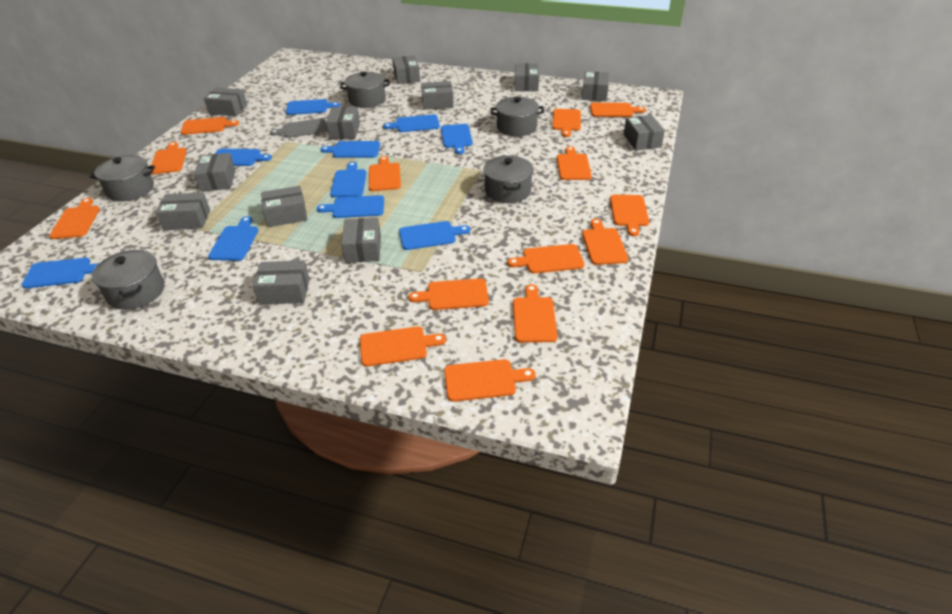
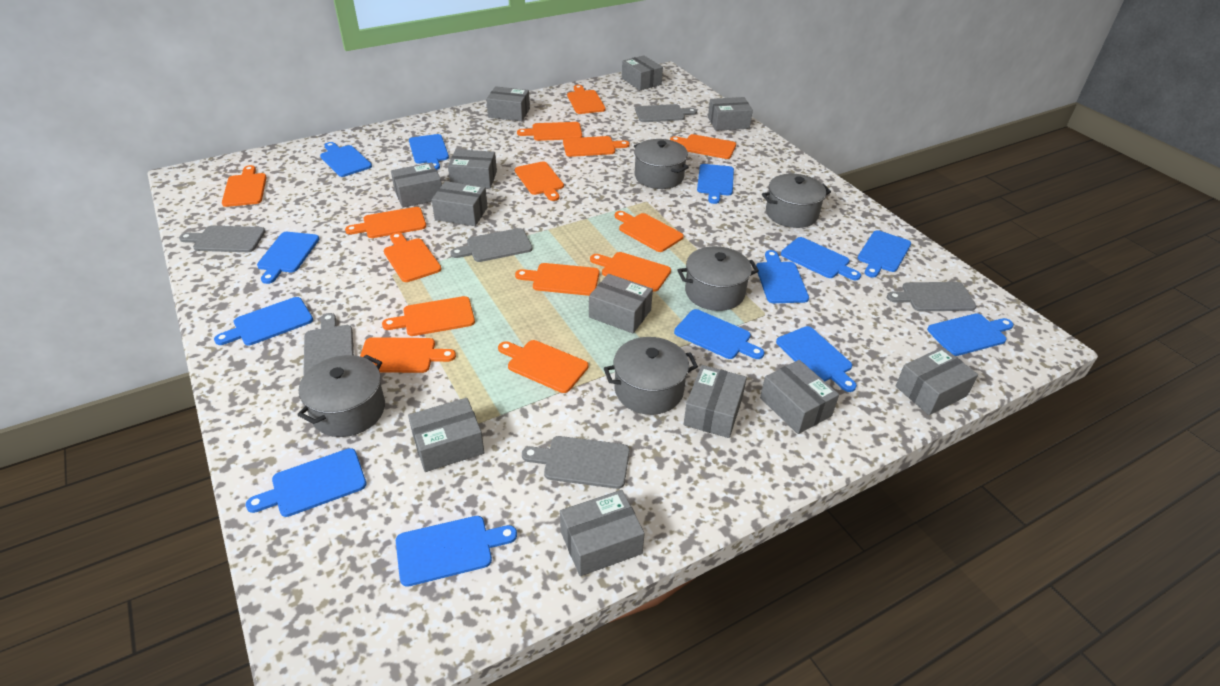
blue cutting board: [21,258,99,288] [208,216,259,261] [215,149,272,166] [286,99,340,115] [317,195,384,218] [320,141,380,158] [330,162,366,198] [383,114,440,132] [399,221,470,250] [441,124,473,154] = 10 -> [214,297,313,345] [246,448,367,517] [257,232,319,284] [320,142,372,177] [396,516,517,587] [409,134,449,170] [674,309,765,359] [697,164,734,204] [756,250,809,303] [776,326,857,392] [781,237,861,280] [858,230,911,277] [927,313,1014,356] = 13
grey cutting board: [270,118,328,138] = 1 -> [179,226,266,252] [303,313,354,375] [450,228,533,262] [522,436,630,489] [635,104,697,122] [887,282,976,311] = 6

